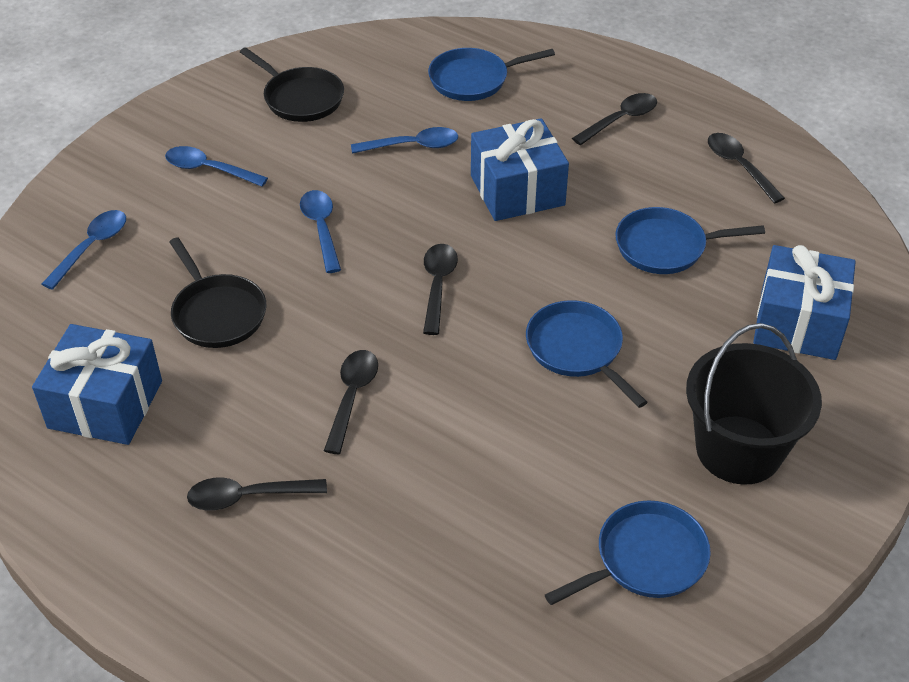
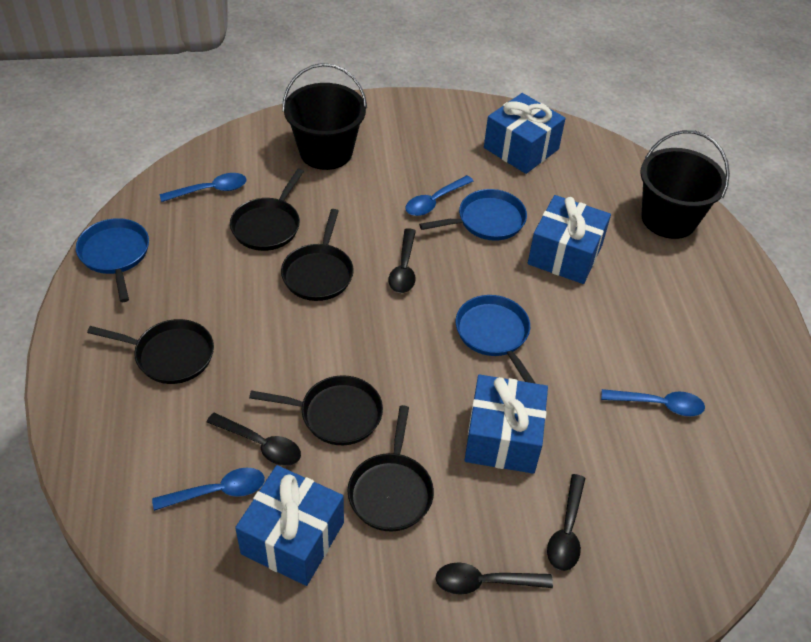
black bucket: [686,323,822,485] = 1 -> [282,63,367,170] [640,130,730,239] = 2
black pan: [170,237,266,348] [240,47,344,122] = 2 -> [87,319,214,384] [230,169,304,251] [249,375,383,445] [281,209,354,301] [348,405,434,532] = 5
black spoon: [187,478,327,511] [324,350,378,454] [423,244,458,335] [572,93,657,145] [708,133,785,203] = 5 -> [207,412,301,466] [389,228,416,293] [435,562,553,595] [547,474,585,571] = 4
blue gift: [32,324,162,445] [471,118,569,221] [753,245,856,360] = 3 -> [235,465,344,586] [464,374,548,474] [484,93,566,174] [528,195,611,284] = 4
blue pan: [428,48,555,101] [526,300,647,408] [545,500,711,605] [615,207,765,274] = 4 -> [76,218,149,302] [419,189,527,241] [456,295,536,384] = 3

